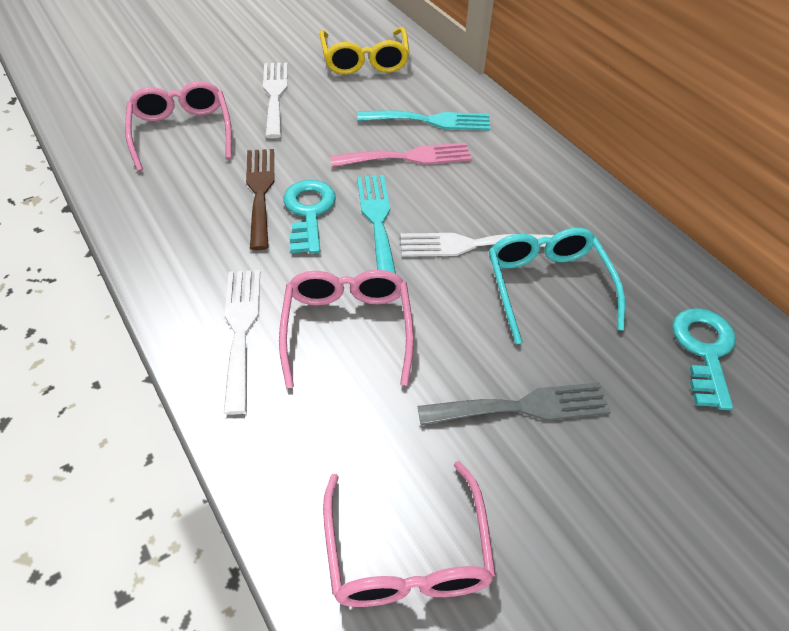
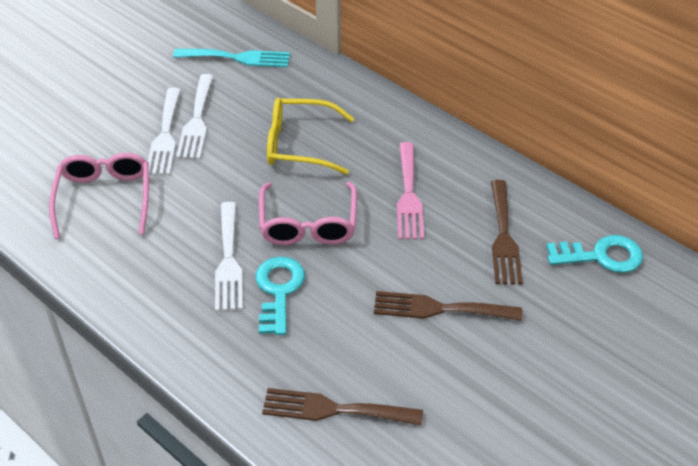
brown fork: [246,149,275,250] = 1 -> [262,388,423,426] [374,291,522,321] [491,180,523,285] = 3
grey fork: [418,382,611,425] = 1 -> none = 0
pink glasses: [125,81,232,171] [279,270,414,388] [323,461,496,607] = 3 -> [49,153,149,239] [259,182,357,245] = 2
turquoise fork: [357,110,491,131] [357,175,396,274] = 2 -> [173,49,290,67] = 1
turquoise glasses: [489,228,625,344] = 1 -> none = 0

